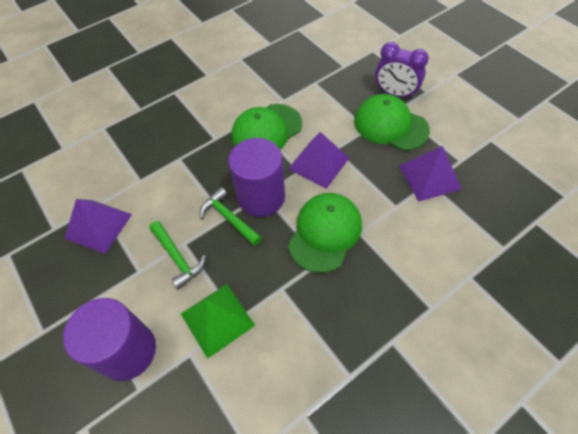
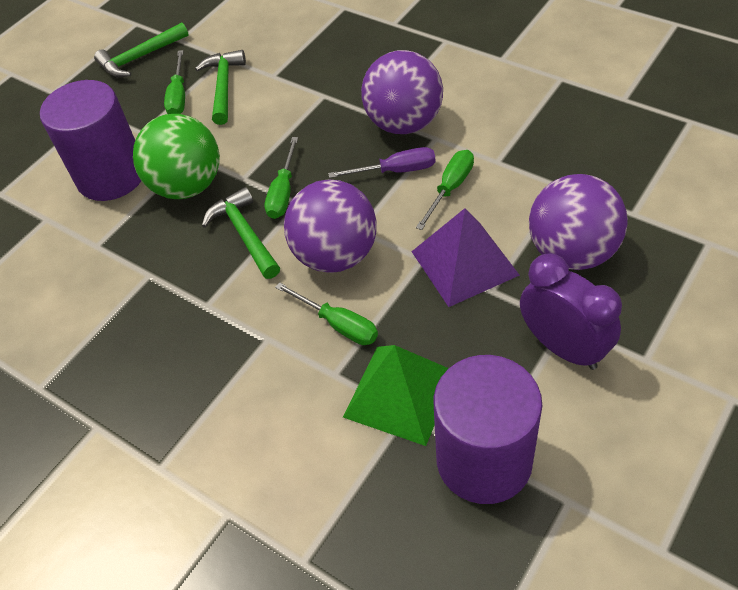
green ball: none = 0 -> [133,114,220,199] = 1
green cap: [232,104,302,150] [288,193,362,273] [354,94,430,151] = 3 -> none = 0
green hammer: [150,221,206,290] [200,187,262,246] = 2 -> [94,22,189,78] [195,50,246,125] [202,187,280,279] = 3
green screwdriver: none = 0 -> [164,50,185,114] [265,137,298,219] [275,282,378,345] [416,150,474,230] = 4
purple ball: none = 0 -> [284,180,377,273] [361,50,443,134] [529,174,628,270] = 3
purple pyramid: [65,199,132,254] [288,132,349,189] [399,146,462,201] = 3 -> [411,208,520,307] = 1
purple screwdriver: none = 0 -> [328,147,435,178] = 1

